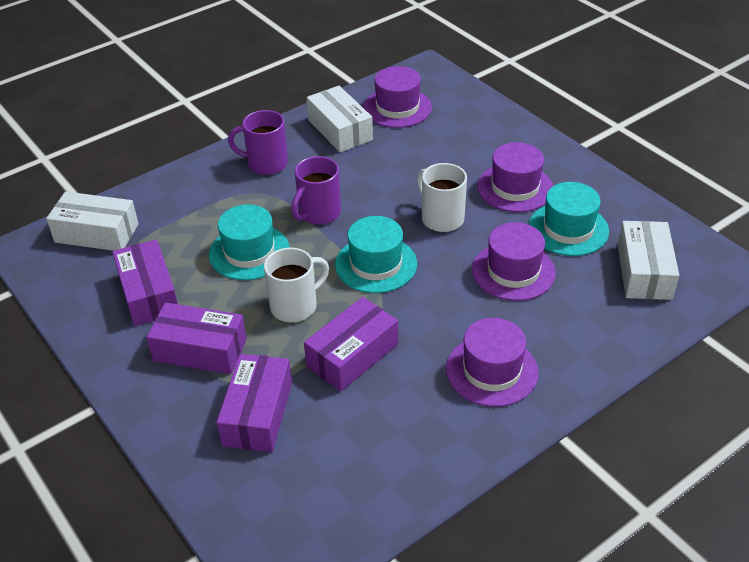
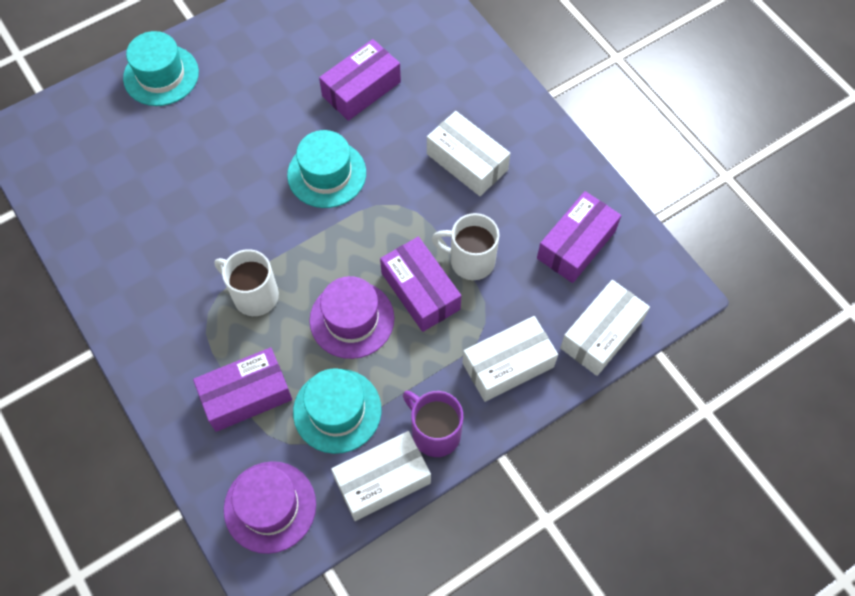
purple hat: [364,66,432,128] [446,318,539,407] [472,222,556,301] [477,142,553,212] = 4 -> [224,461,316,554] [310,276,394,359] = 2
purple mug: [228,110,288,175] [291,156,341,225] = 2 -> [403,391,463,457] = 1
white box: [46,191,139,251] [307,86,373,153] [618,221,679,300] = 3 -> [331,431,431,521] [427,111,510,196] [462,316,558,402] [560,280,650,376] = 4

